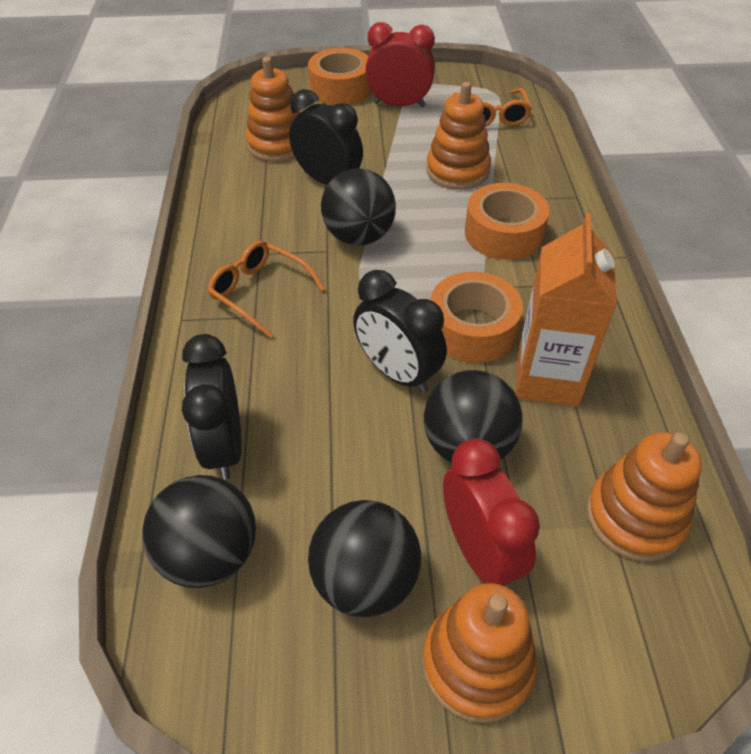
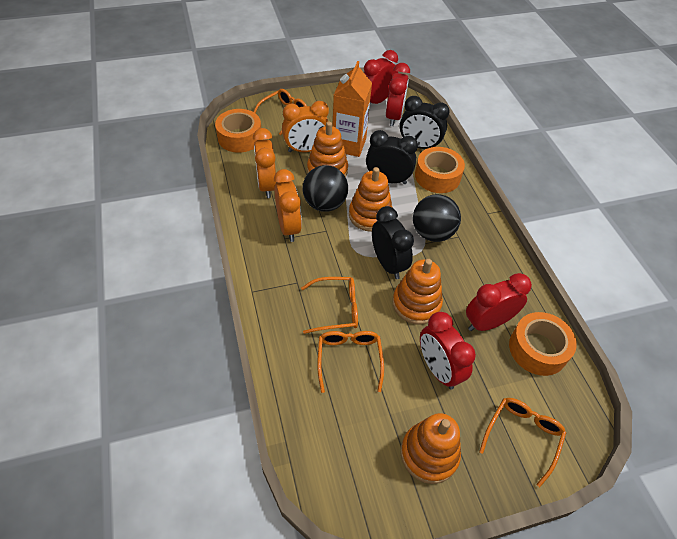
black ball: [142,475,256,588] [308,500,421,617] [321,168,396,245] [424,370,523,463] = 4 -> [302,165,348,212] [413,194,461,242] = 2
orange clock: none = 0 -> [253,128,277,198] [274,169,302,242] [282,101,329,152] = 3
orange glasses: [207,240,325,338] [453,88,532,127] = 2 -> [254,89,307,136] [301,277,358,334] [317,331,384,393] [479,398,566,487] = 4
red clock: [365,22,435,107] [443,438,540,586] = 2 -> [364,50,398,104] [386,63,410,126] [420,312,476,389] [466,273,532,331] = 4

